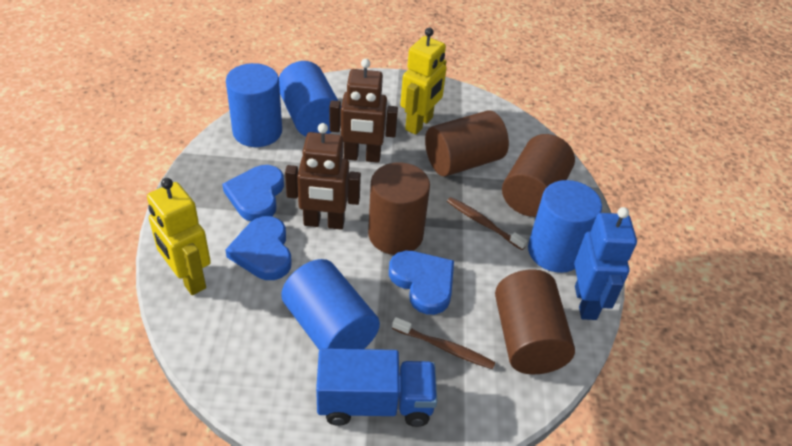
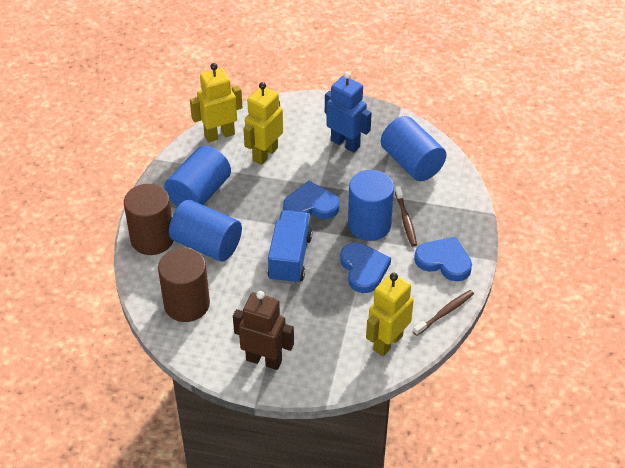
brown cylinder: [368,162,430,255] [425,110,509,177] [495,269,575,374] [502,134,575,217] = 4 -> [124,184,174,255] [158,248,210,322] = 2
brown robot: [285,123,361,230] [330,59,398,163] = 2 -> [233,291,294,370] = 1
yellow robot: [147,178,211,295] [400,28,447,135] = 2 -> [190,63,242,142] [243,82,283,165] [366,273,414,356] = 3

